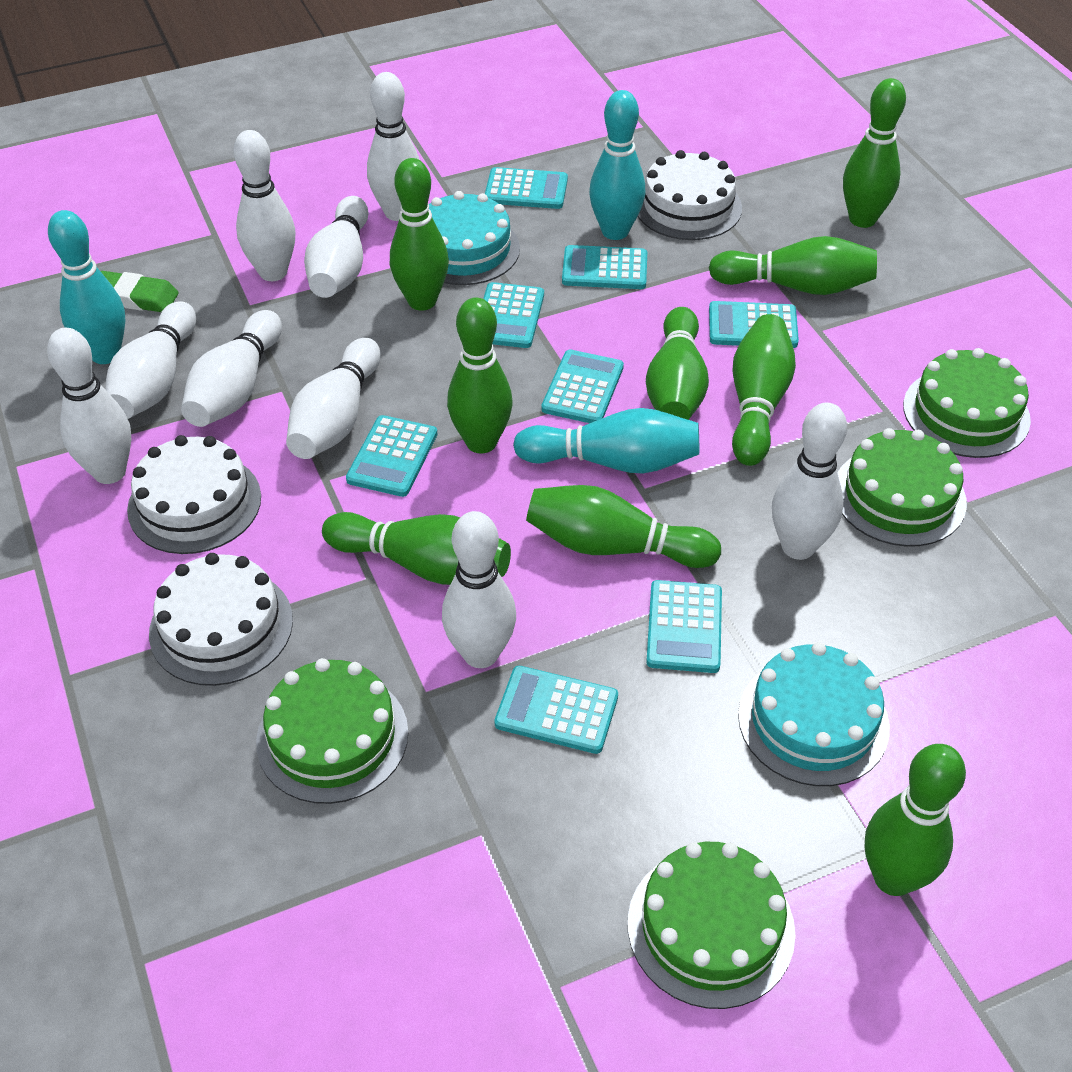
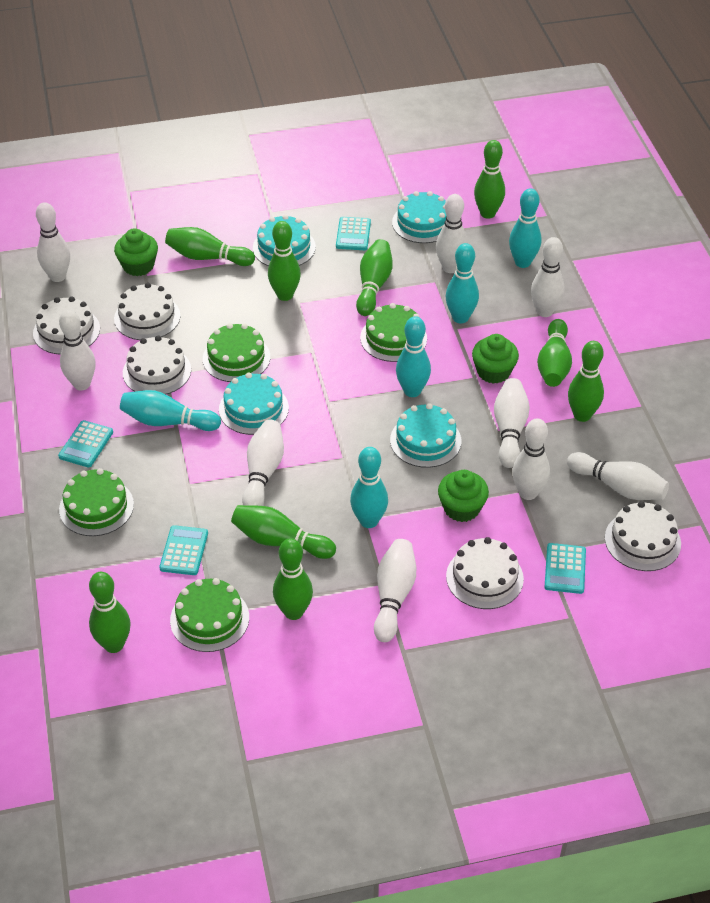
green cupcake: none = 0 -> [114,228,158,276] [438,470,489,522] [472,334,519,384] = 3
green eraser: [101,271,179,312] = 1 -> none = 0
turquoise bowling pin: [48,210,125,364] [513,408,699,473] [589,90,645,240] = 3 -> [120,390,221,431] [350,447,388,528] [396,316,431,397] [445,243,479,323] [509,188,541,268] = 5
turquoise cake: [429,191,520,285] [738,642,890,786] = 2 -> [219,373,289,435] [253,215,316,266] [390,403,461,468] [392,191,447,243] = 4
turquoise calculator: [346,415,437,497] [483,282,544,348] [485,167,568,209] [495,666,618,754] [541,350,624,423] [562,245,647,289] [646,580,722,673] [709,301,799,348] = 8 -> [58,420,113,468] [159,525,208,575] [336,217,371,250] [545,543,586,594] = 4
white cake: [127,435,261,554] [149,553,293,686] [638,150,742,240] = 3 -> [33,297,100,355] [114,283,180,340] [123,336,191,394] [446,537,524,609] [605,501,681,571] = 5

